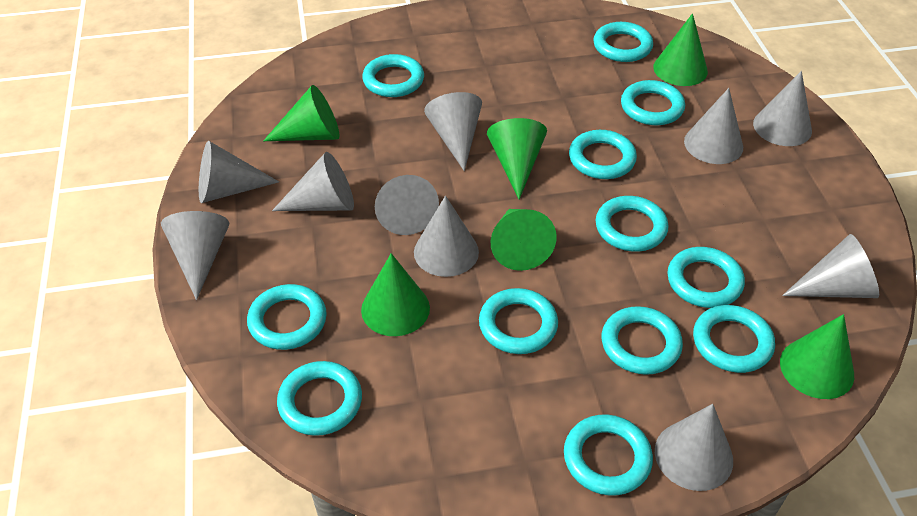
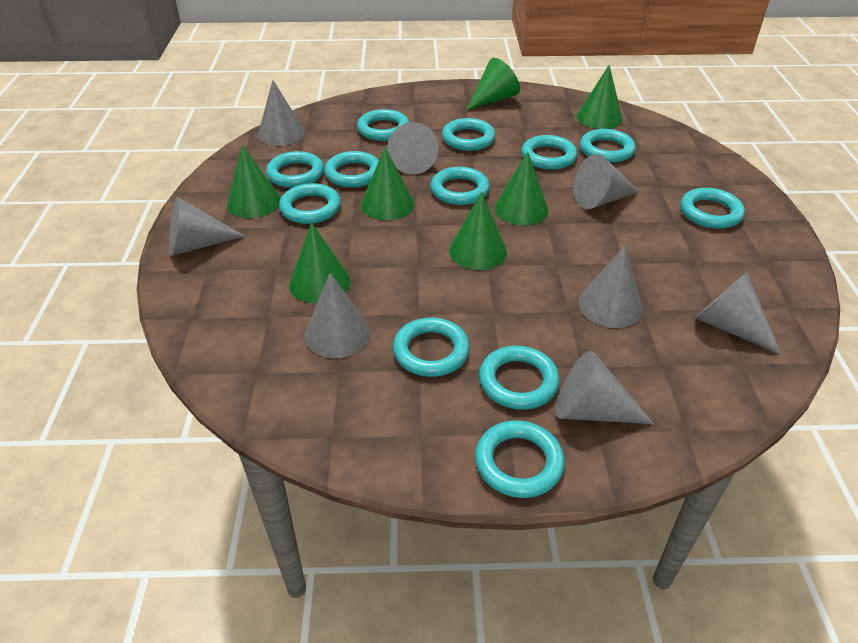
green cone: [263,85,339,141] [361,253,430,336] [487,118,547,199] [491,209,557,271] [653,13,708,86] [780,314,854,399] = 6 -> [227,145,281,218] [289,222,351,303] [361,147,415,220] [449,192,507,270] [467,58,520,110] [495,151,549,225] [577,65,622,129] = 7
grey cone: [161,211,229,300] [199,141,279,203] [272,152,354,211] [375,175,439,235] [414,196,479,277] [424,92,482,171] [655,404,733,491] [684,88,743,164] [753,71,812,146] [782,234,879,298] = 10 -> [169,197,246,256] [258,80,305,146] [305,273,371,358] [388,122,439,174] [556,351,654,424] [573,154,640,209] [579,245,643,328] [695,273,781,355] = 8

